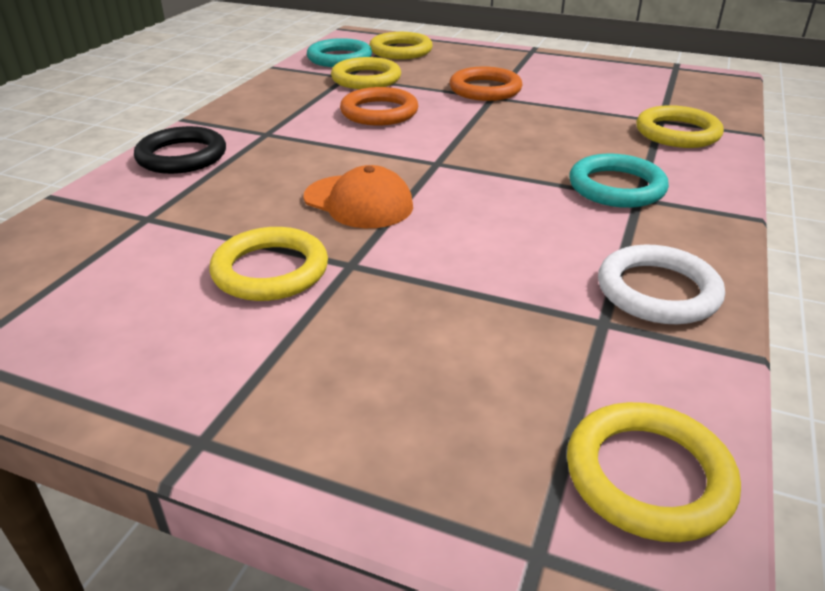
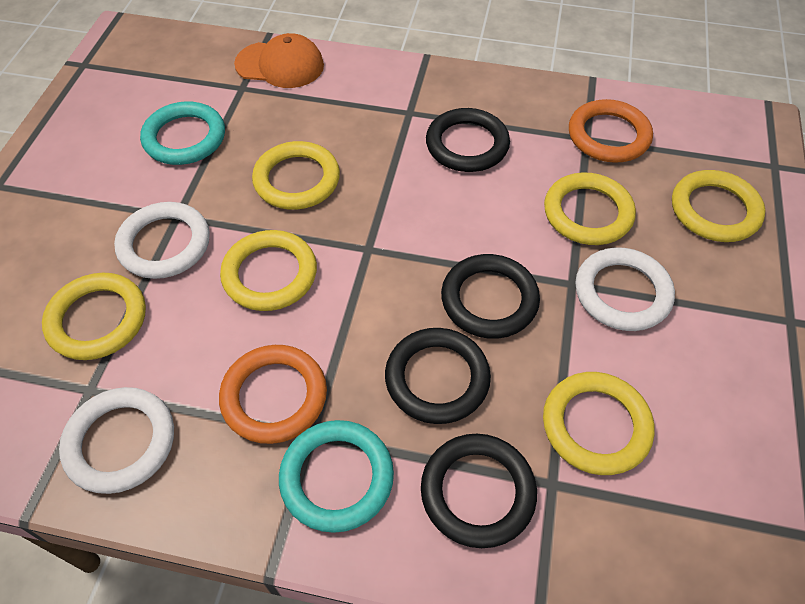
black ring: [134,126,226,174] = 1 -> [385,328,491,424] [421,434,537,548] [426,108,510,172] [441,254,540,339] = 4
white ring: [598,244,725,324] = 1 -> [59,387,174,494] [114,202,210,279] [575,247,675,331] = 3
yellow ring: [210,227,328,301] [331,57,401,89] [369,32,433,59] [567,402,741,542] [636,105,724,148] = 5 -> [42,273,146,360] [220,230,317,311] [252,141,340,210] [543,372,654,475] [544,172,636,245] [672,170,765,242] = 6

